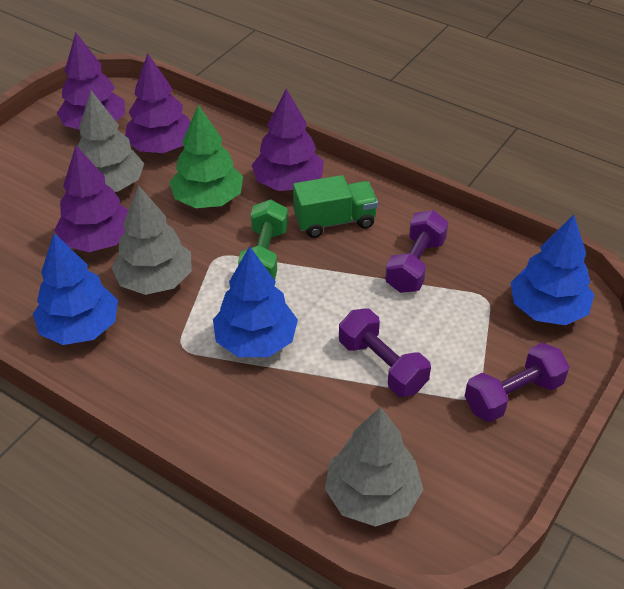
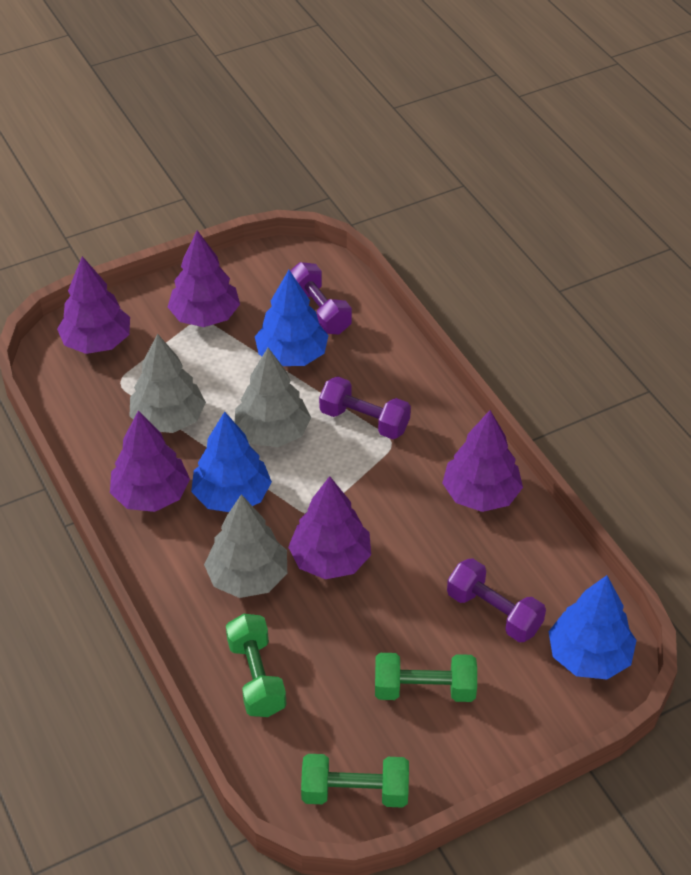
green dumbbell: [238,199,288,280] = 1 -> [226,614,286,717] [301,754,409,808] [375,653,477,702] = 3
green tree: [169,105,243,208] = 1 -> none = 0
green truck: [293,175,378,238] = 1 -> none = 0
purple tree: [55,146,129,252] [57,33,125,130] [125,53,190,153] [251,88,324,191] = 4 -> [57,256,130,354] [110,410,190,512] [168,230,240,327] [288,476,371,579] [442,410,523,512] = 5

